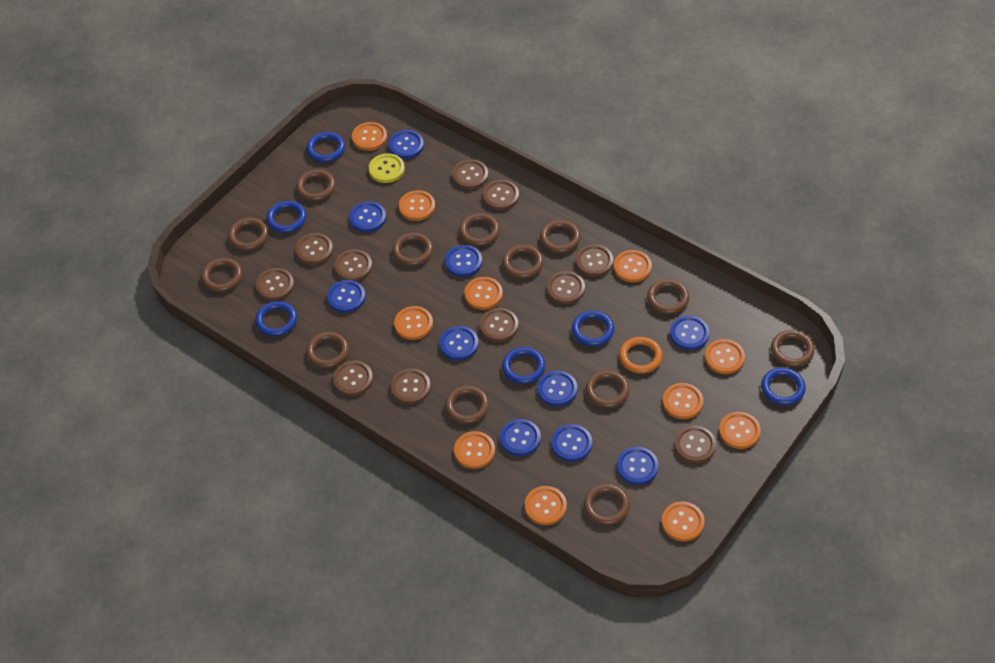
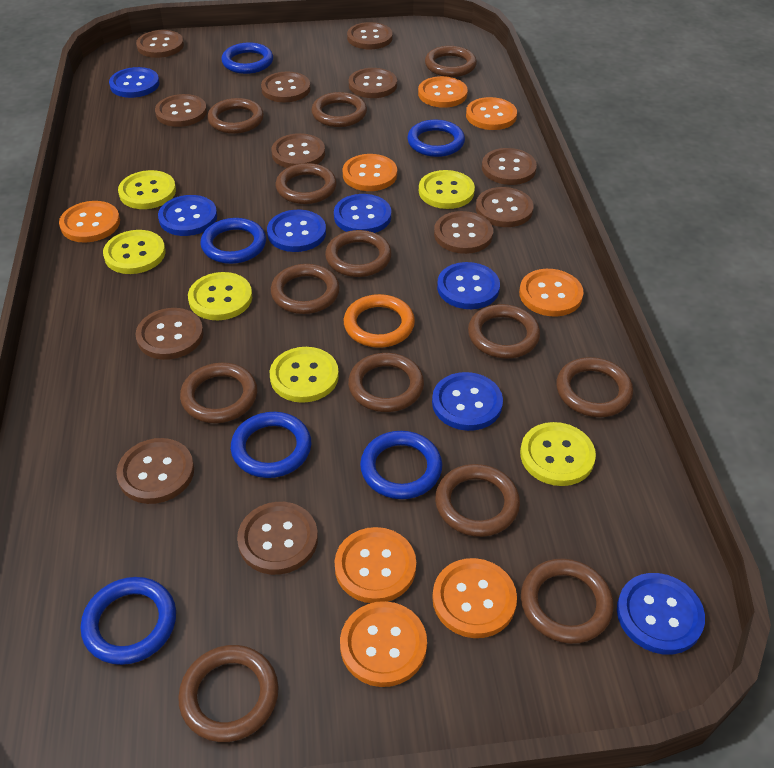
blue button: [327,280,366,313] [349,201,386,232] [388,130,424,159] [439,326,479,360] [445,245,482,277] [500,419,541,456] [537,370,577,406] [551,424,592,462] [617,447,659,485] [670,316,710,350] = 10 -> [109,67,160,98] [158,195,217,236] [267,210,326,252] [334,194,391,233] [432,372,503,431] [437,262,500,309] [617,573,705,655] = 7
brown button: [256,268,294,301] [296,233,333,265] [333,360,373,396] [334,249,372,281] [391,368,431,404] [452,159,488,189] [480,308,519,342] [483,180,519,210] [547,271,585,304] [576,244,613,277] [674,426,716,463] = 11 -> [116,438,194,504] [136,30,184,58] [136,308,204,360] [155,94,207,127] [237,502,318,575] [261,72,310,102] [272,133,325,168] [347,22,393,49] [349,68,397,98] [434,211,493,254] [476,187,534,227] [482,148,537,185] = 12
orange button: [352,122,387,151] [394,306,433,340] [399,190,435,221] [454,431,495,469] [464,277,503,310] [525,486,567,525] [614,250,652,283] [662,501,705,541] [663,383,703,419] [705,339,745,374] [719,412,761,449] = 11 -> [59,201,120,243] [334,527,416,603] [340,601,427,687] [343,154,397,191] [418,76,468,108] [432,558,517,638] [466,97,517,130] [519,269,584,317] = 8
yellow button: [369,153,405,183] = 1 -> [103,230,166,274] [118,170,176,209] [188,272,252,320] [270,347,339,403] [419,170,475,209] [520,422,596,486] = 6

